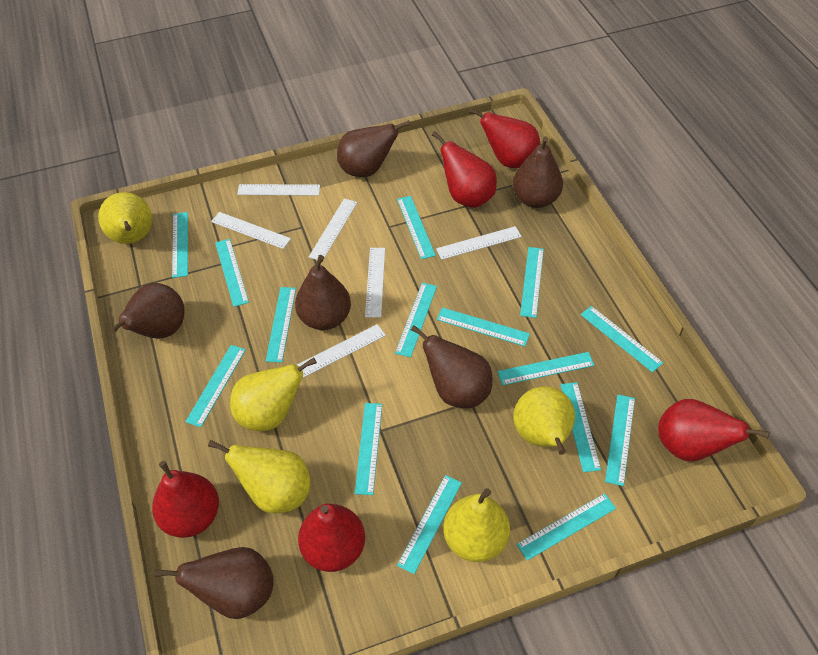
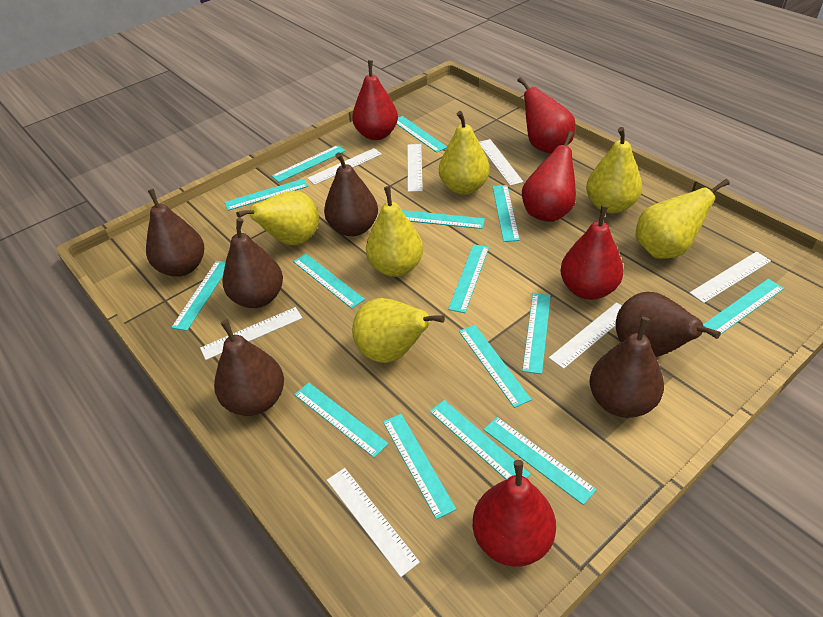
white ruler: [211,212,291,249] [237,184,320,196] [297,324,386,378] [309,198,357,260] [365,248,385,318] [436,226,522,260] = 6 -> [200,307,302,360] [307,148,382,185] [327,468,420,577] [407,144,423,192] [479,139,523,186] [549,302,622,369] [689,252,771,303] = 7
yellow pear: [98,192,152,244] [208,440,311,514] [230,357,317,431] [443,488,510,562] [513,386,575,455] = 5 -> [236,191,319,245] [352,298,445,363] [366,186,423,277] [439,111,490,195] [586,127,642,213] [636,179,730,259] = 6

